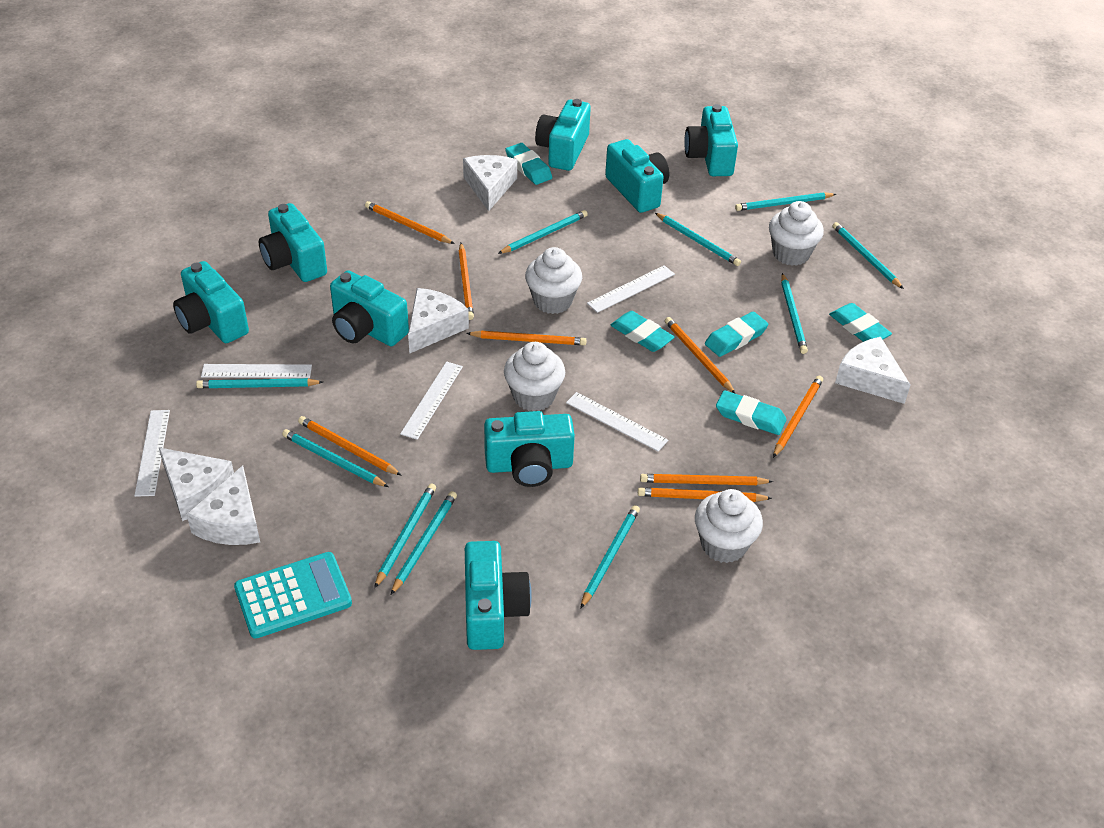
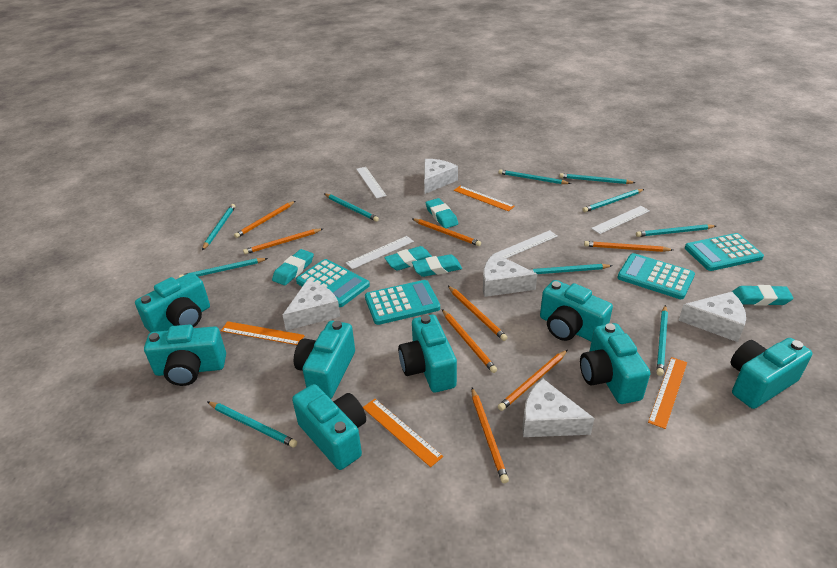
orange ruler: none = 0 -> [221,321,305,345] [363,399,443,467] [454,186,515,211] [648,357,687,429] = 4
turquoise calculator: [234,552,352,638] = 1 -> [296,259,370,307] [365,280,440,325] [617,253,695,299] [685,233,764,271] = 4
white cupcake: [504,342,565,411] [525,247,582,314] [695,489,763,563] [769,201,824,266] = 4 -> none = 0
white ruler: [134,410,170,497] [201,364,312,378] [400,361,463,440] [566,392,668,452] [587,265,675,313] = 5 -> [346,236,414,269] [356,167,387,199] [492,230,558,258] [591,206,650,234] = 4

